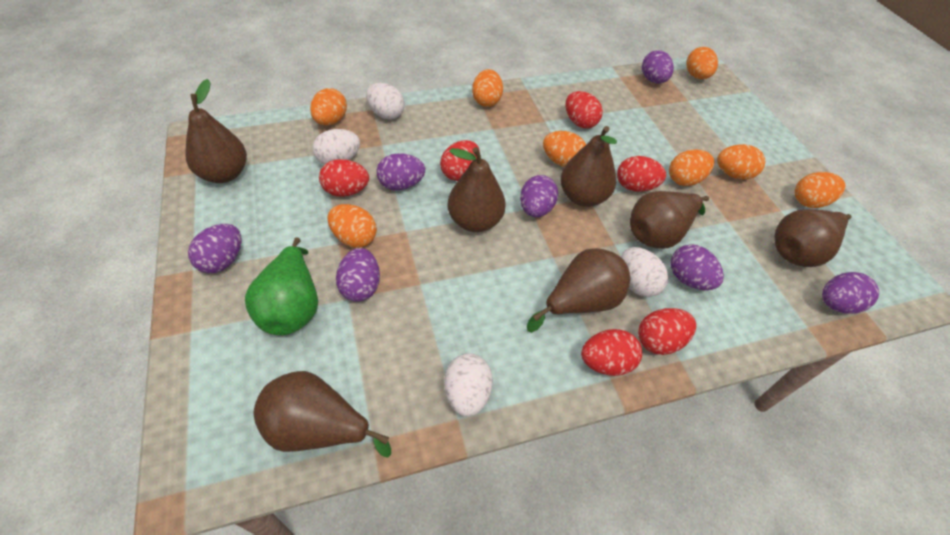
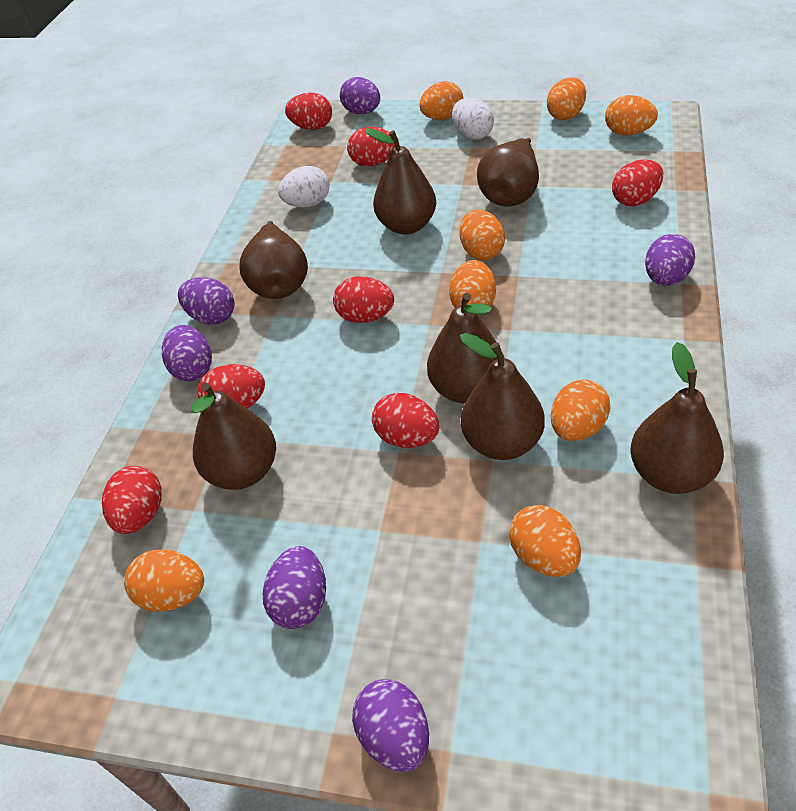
green pear: [245,237,318,335] = 1 -> none = 0
purple egg: [188,224,242,273] [336,248,380,302] [377,153,425,191] [520,175,558,217] [642,50,674,84] [671,244,724,290] [822,272,879,314] = 7 -> [162,325,212,381] [178,277,234,325] [263,546,326,629] [340,77,380,114] [352,679,429,772] [645,234,695,286] = 6
red egg: [319,159,369,197] [440,140,480,181] [566,91,603,129] [581,329,642,376] [617,156,666,192] [638,308,696,355] = 6 -> [102,466,162,534] [198,364,265,409] [285,93,332,130] [333,276,394,323] [347,127,396,167] [372,393,439,448] [612,160,663,206] = 7
white egg: [313,129,360,165] [366,83,405,119] [444,353,493,417] [621,247,668,297] = 4 -> [278,166,329,208] [452,98,494,140] = 2

